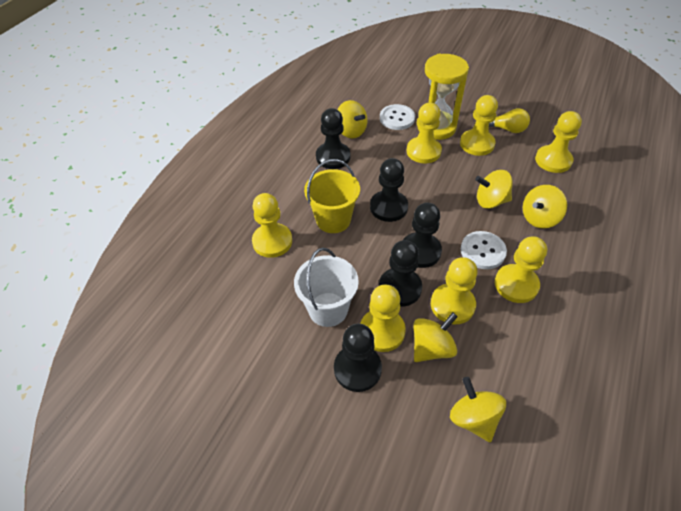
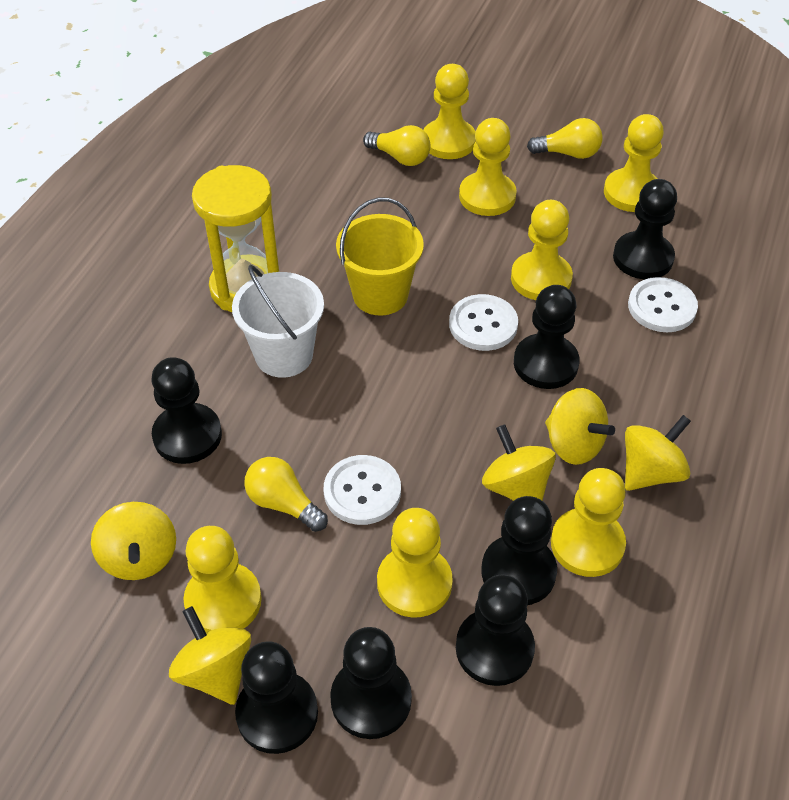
black pawn: [316,108,350,169] [334,324,382,392] [370,158,408,222] [379,240,422,307] [403,203,442,268] = 5 -> [151,357,222,464] [235,641,318,754] [330,627,412,739] [456,574,535,686] [481,496,557,605] [514,285,580,389] [613,179,677,279] = 7
white button: [380,104,415,130] [461,231,507,269] = 2 -> [324,455,401,525] [449,294,518,351] [628,277,698,332] = 3
yellow light bulb: [489,108,530,133] = 1 -> [244,457,328,532] [363,125,431,166] [527,118,603,159] = 3

